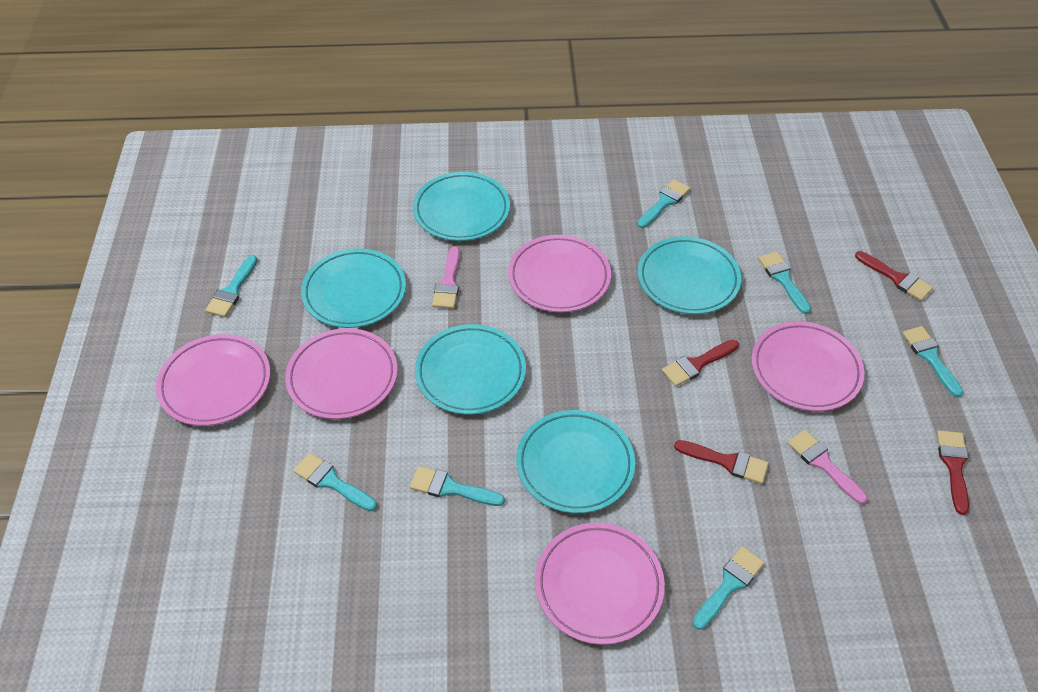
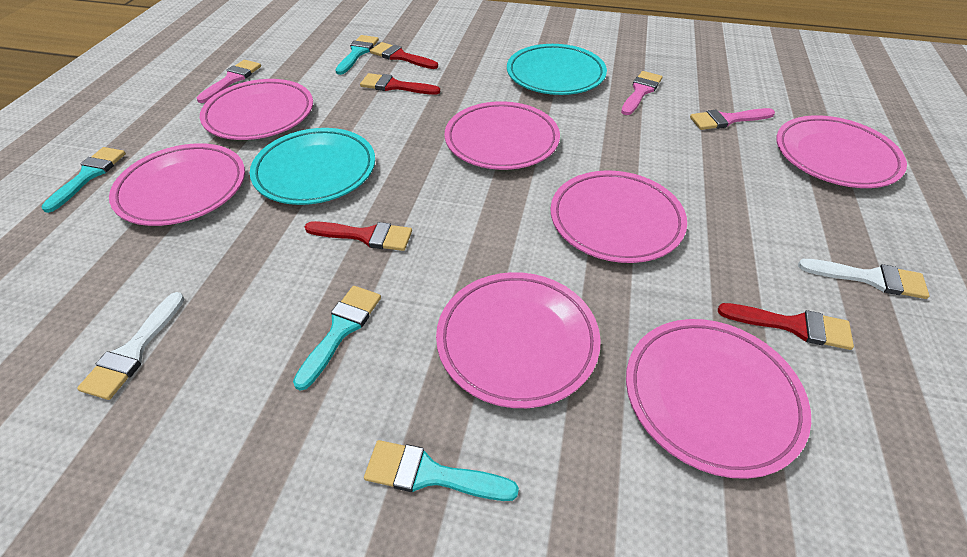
pink brush: [432,246,460,309] [787,430,868,504] = 2 -> [197,60,261,103] [621,71,663,115] [690,108,775,130] = 3
pink plate: [156,334,270,426] [285,328,398,419] [508,235,611,312] [535,523,665,645] [751,321,865,411] = 5 -> [109,143,245,226] [200,79,313,140] [436,272,601,408] [445,101,560,170] [550,171,687,263] [626,319,811,479] [776,115,907,188] = 7
turquoise brush: [205,255,257,317] [293,453,377,511] [410,466,505,506] [637,179,690,228] [693,546,765,630] [758,251,811,314] [902,326,963,397] = 7 -> [41,147,126,213] [293,286,381,391] [335,35,379,75] [364,440,519,501] = 4
turquoise plate: [301,248,406,328] [413,172,510,241] [415,324,526,415] [516,410,635,513] [637,236,741,314] = 5 -> [250,128,375,205] [507,44,607,95] = 2
white brush: none = 0 -> [77,292,184,400] [798,259,930,299] = 2

